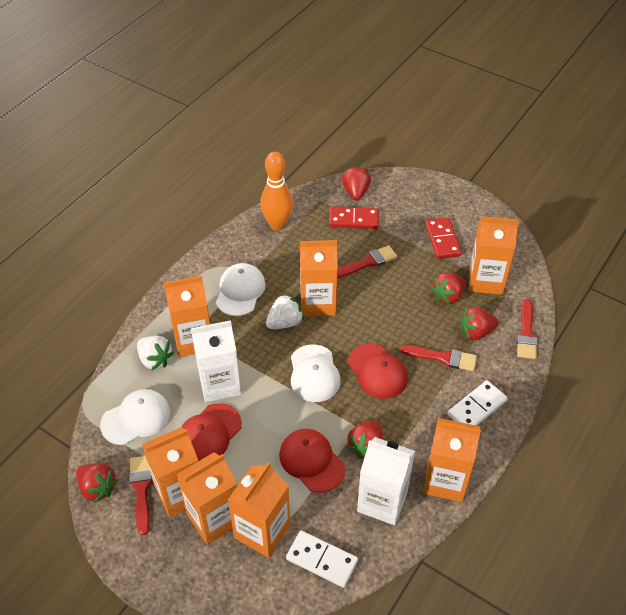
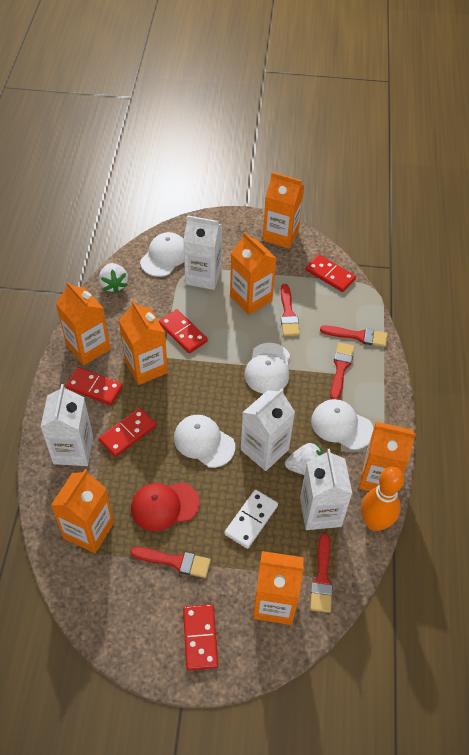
red brush: [129,456,152,535] [337,245,397,278] [400,345,477,371] [517,299,537,359] = 4 -> [130,547,211,578] [281,284,300,336] [310,534,333,613] [320,326,388,347] [330,342,355,400] = 5
red cap: [181,403,242,461] [279,429,345,493] [348,344,408,399] = 3 -> [131,482,200,531] = 1
red domino: [329,206,379,229] [425,217,461,259] = 2 -> [65,367,123,405] [99,408,156,457] [159,309,208,353] [183,604,218,670] [305,254,356,292] = 5
red strawberry: [76,463,118,503] [342,166,371,201] [347,421,383,459] [430,273,466,305] [460,307,499,340] = 5 -> none = 0
white cap: [100,389,170,445] [216,263,266,316] [291,344,341,402] = 3 -> [140,232,184,277] [174,415,235,468] [245,343,290,394] [311,399,374,450] = 4
white carton: [191,320,241,402] [357,437,415,525] = 2 -> [40,384,93,466] [183,215,222,290] [241,388,295,471] [300,449,352,530] = 4
white domino: [286,531,358,587] [447,380,508,426] = 2 -> [224,490,278,549] = 1

